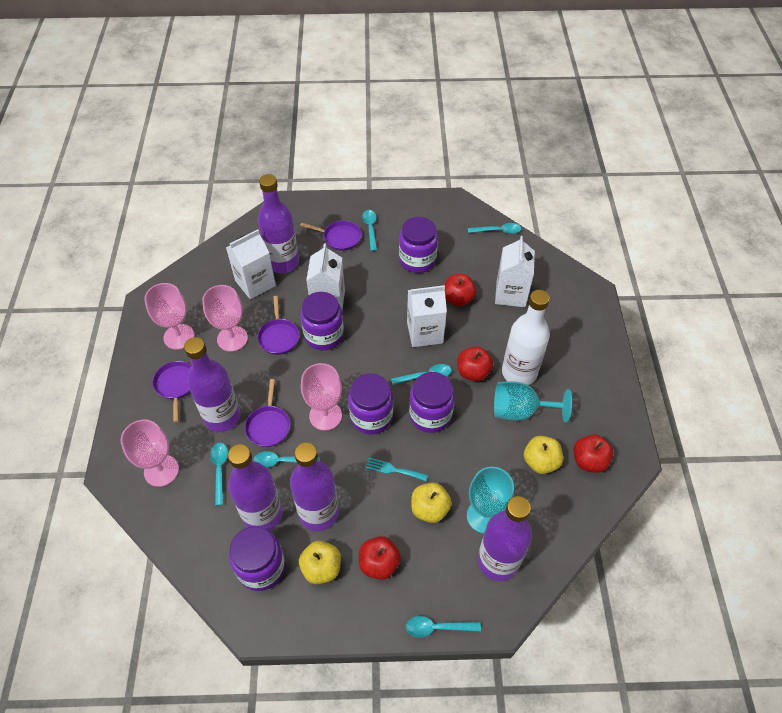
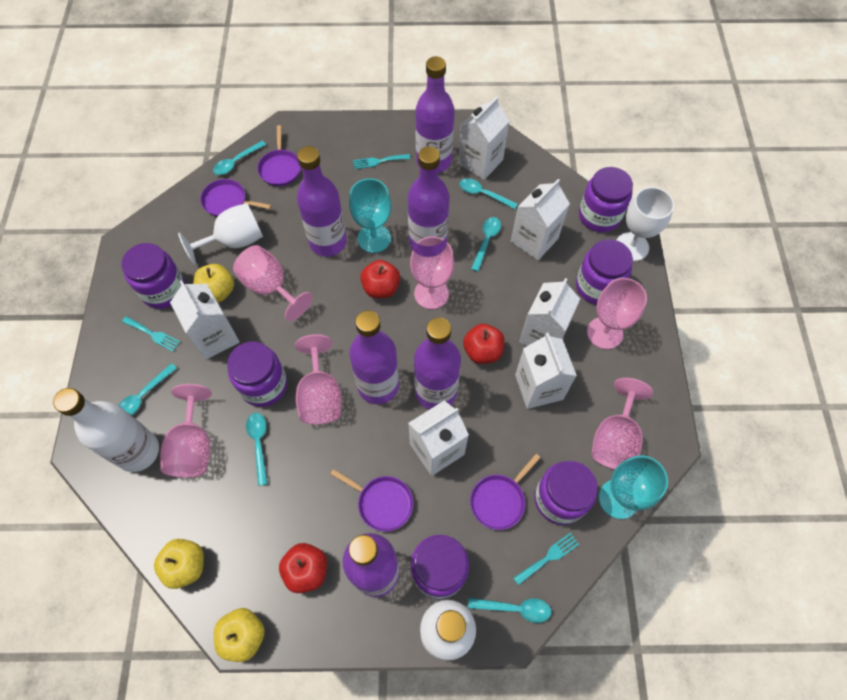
pink goblet: [121,420,179,487] [145,283,195,349] [202,285,248,352] [301,363,342,431] = 4 -> [160,384,212,477] [233,245,313,321] [295,334,342,425] [410,236,454,309] [587,278,647,349] [592,378,653,469] = 6
purple bottle: [184,337,241,432] [228,444,282,531] [258,174,299,273] [290,442,339,531] [478,496,532,581] = 5 -> [297,146,347,257] [343,533,399,597] [349,310,399,404] [408,146,450,250] [414,317,461,410] [415,56,455,173] = 6
purple jar: [229,526,285,591] [300,292,344,350] [348,373,393,434] [399,217,438,273] [409,372,455,433] = 5 -> [121,243,185,309] [227,342,287,407] [411,535,469,599] [534,461,597,525] [576,239,633,305] [579,167,633,232] = 6
red apple: [359,536,401,580] [444,274,476,307] [457,346,493,381] [573,434,614,473] = 4 -> [279,543,327,593] [360,260,400,298] [463,324,505,364] = 3
turquoise fork: [365,458,428,481] = 1 -> [122,316,180,352] [353,154,411,169] [513,532,579,585] = 3
white bottle: [502,290,550,385] = 1 -> [53,388,159,472] [420,600,476,661] = 2
white carton: [226,229,276,299] [306,244,345,310] [407,285,447,347] [495,236,535,307] = 4 -> [170,280,240,360] [408,401,469,476] [458,97,510,180] [511,179,570,260] [515,333,577,409] [519,278,580,346] = 6
white goblet: none = 0 -> [178,203,263,265] [617,187,674,261] = 2

